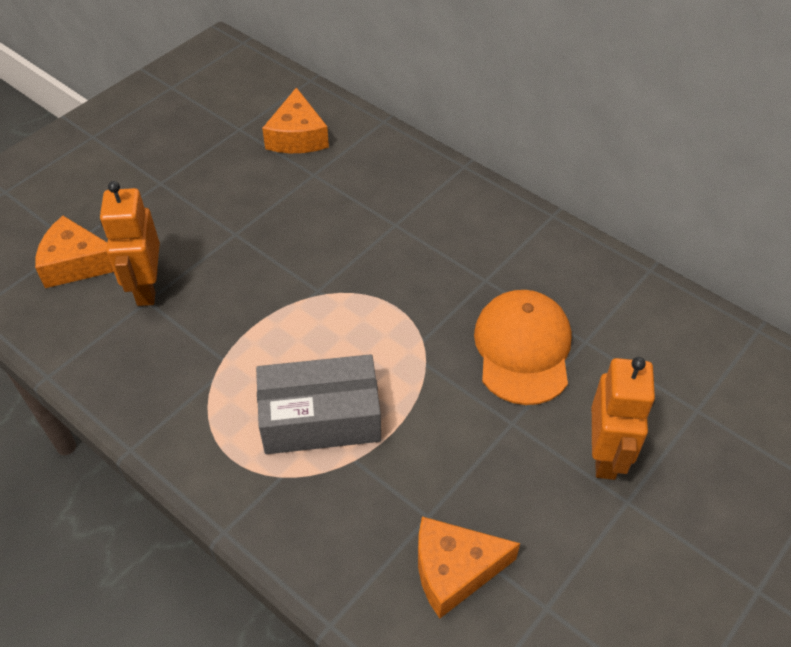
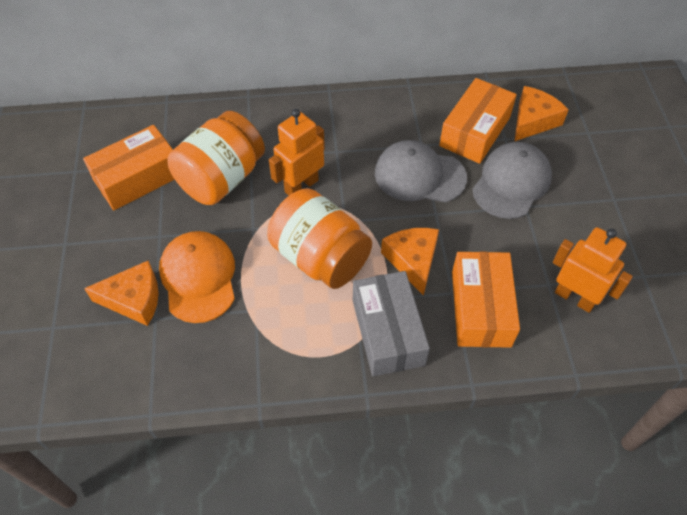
grey cap: none = 0 -> [375,140,467,203] [472,142,552,219] = 2
orange box: none = 0 -> [83,125,175,210] [439,78,517,164] [452,252,520,348] = 3
orange jar: none = 0 -> [167,111,265,205] [267,188,372,289] = 2

